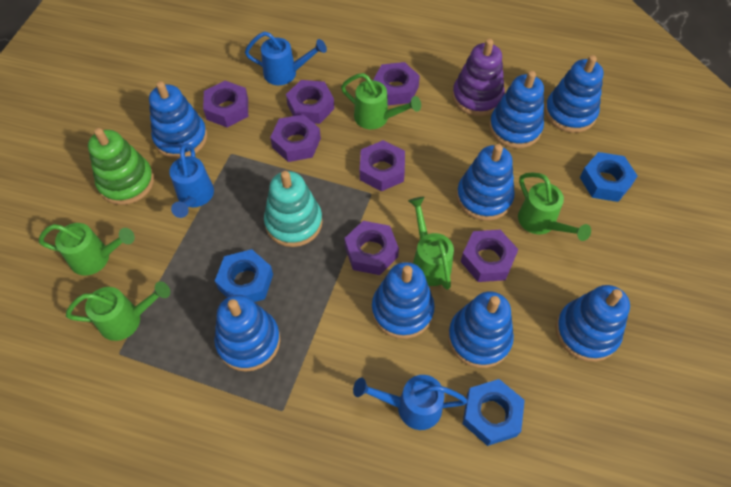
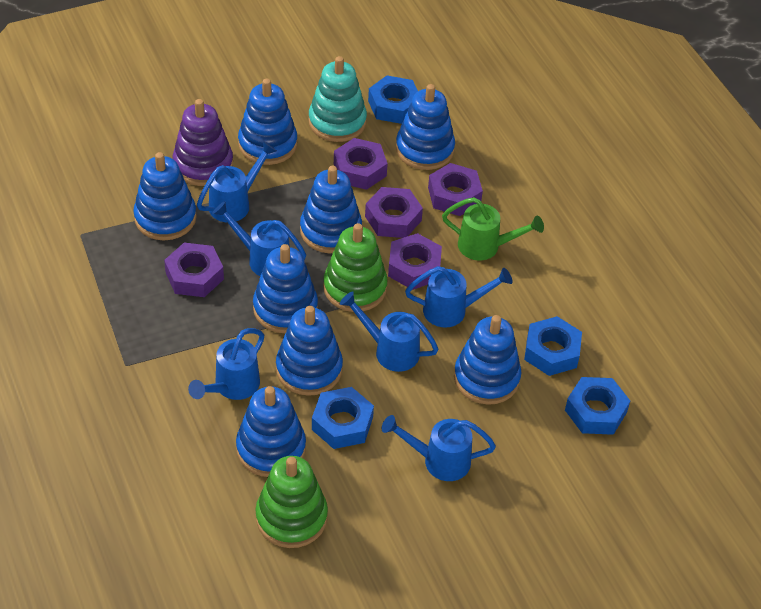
blue nut: [215,249,273,302] [463,379,525,446] [580,152,638,202] = 3 -> [312,387,374,449] [368,76,418,124] [524,316,582,376] [565,377,630,435] = 4
blue watering can: [169,144,214,218] [245,31,327,85] [353,375,468,430] = 3 -> [188,328,264,400] [197,141,277,222] [212,201,306,276] [340,291,438,372] [382,415,496,481] [405,266,513,328] = 6
green stacking toy: [88,128,154,205] = 1 -> [255,456,328,548] [323,223,388,312] = 2
green watering can: [39,223,135,276] [66,281,170,341] [341,73,421,129] [408,197,454,290] [518,172,591,241] = 5 -> [442,197,544,261] = 1
purple nut: [203,81,248,128] [270,114,321,162] [286,80,334,124] [344,221,399,275] [360,140,405,191] [373,62,420,105] [461,230,519,282] = 7 -> [164,243,224,297] [334,138,388,190] [365,187,423,238] [388,233,442,290] [428,163,483,216] = 5

